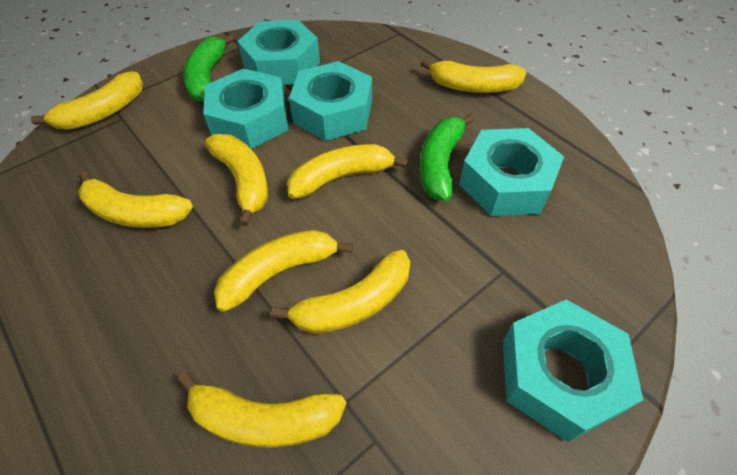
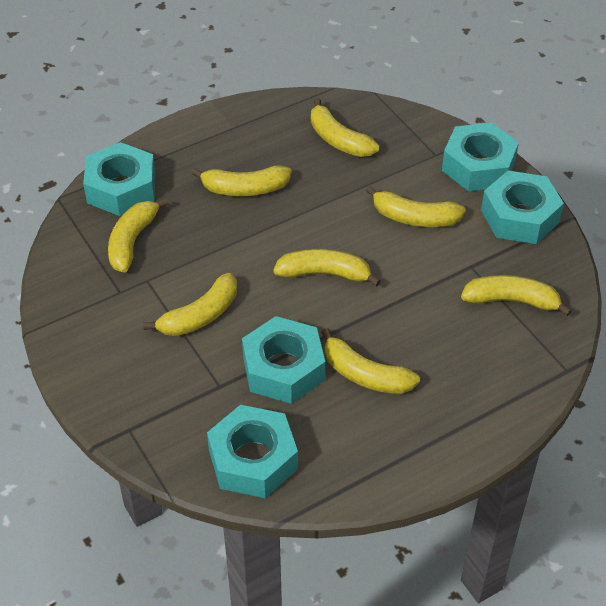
green banana: [183,34,234,102] [420,114,475,201] = 2 -> none = 0

